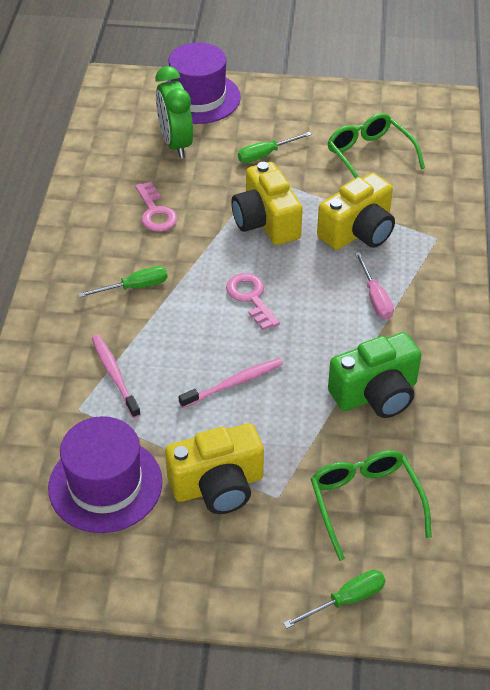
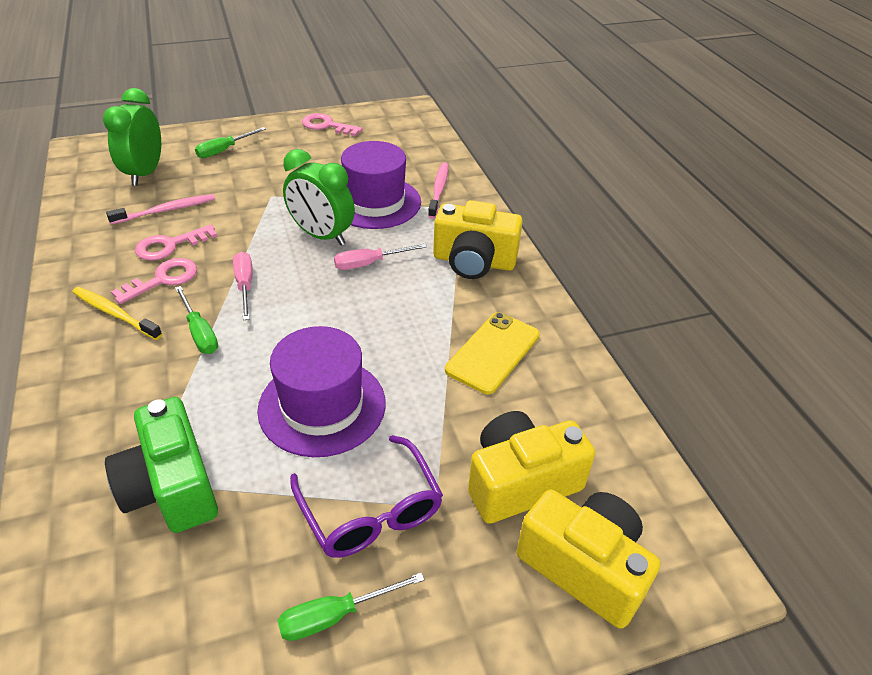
green clock: [156,66,193,158] = 1 -> [103,88,161,186] [283,149,355,246] = 2
green glasses: [311,450,432,561] [327,113,425,178] = 2 -> none = 0
pink key: [135,182,177,232] [226,273,280,330] = 2 -> [111,258,197,304] [135,225,217,261] [302,113,363,136] = 3
pink screwdriver: [355,252,394,319] = 1 -> [233,252,253,320] [334,244,427,270] = 2
purple glasses: none = 0 -> [290,435,443,558] = 1
yellow phone: none = 0 -> [445,312,540,394] = 1
yellow toothbrush: none = 0 -> [72,287,162,340] = 1

